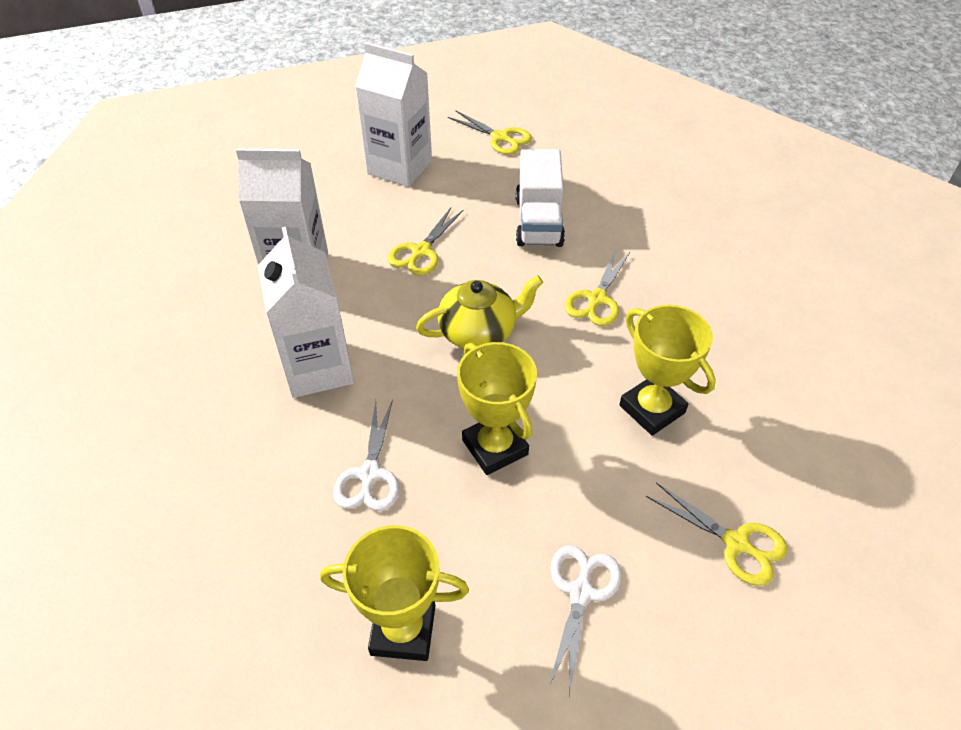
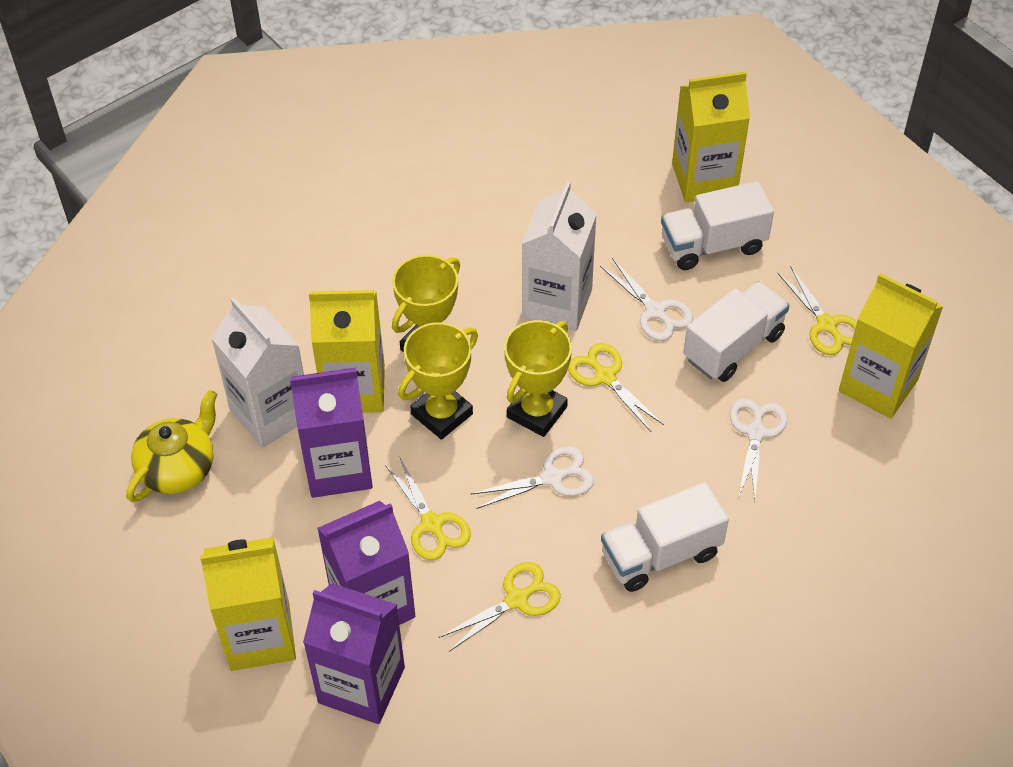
purple carton: none = 0 -> [290,367,373,498] [303,583,405,724] [317,501,416,625] = 3
white carton: [236,148,328,264] [258,227,354,398] [355,42,432,187] = 3 -> [211,297,304,448] [522,182,597,331] = 2
white scissors: [333,399,399,511] [548,545,621,697] = 2 -> [471,446,594,509] [600,258,693,341] [730,398,787,500] = 3
white truck: [516,149,565,247] = 1 -> [601,482,729,592] [661,181,774,270] [683,281,789,382] = 3
yellow carton: none = 0 -> [200,537,296,671] [309,290,385,413] [672,71,750,203] [839,273,943,419] = 4

